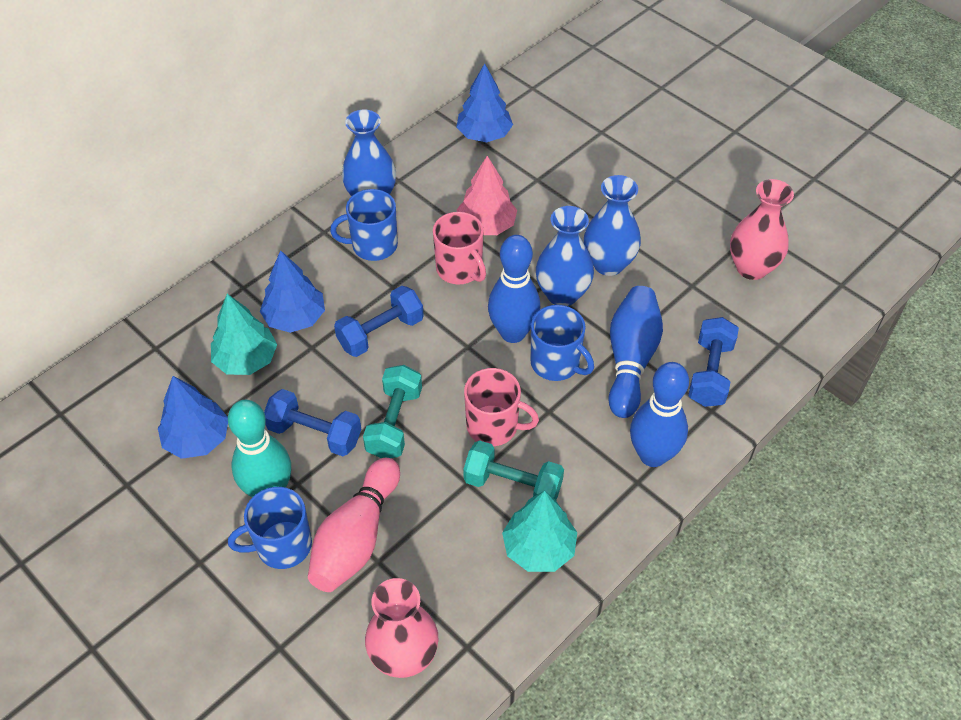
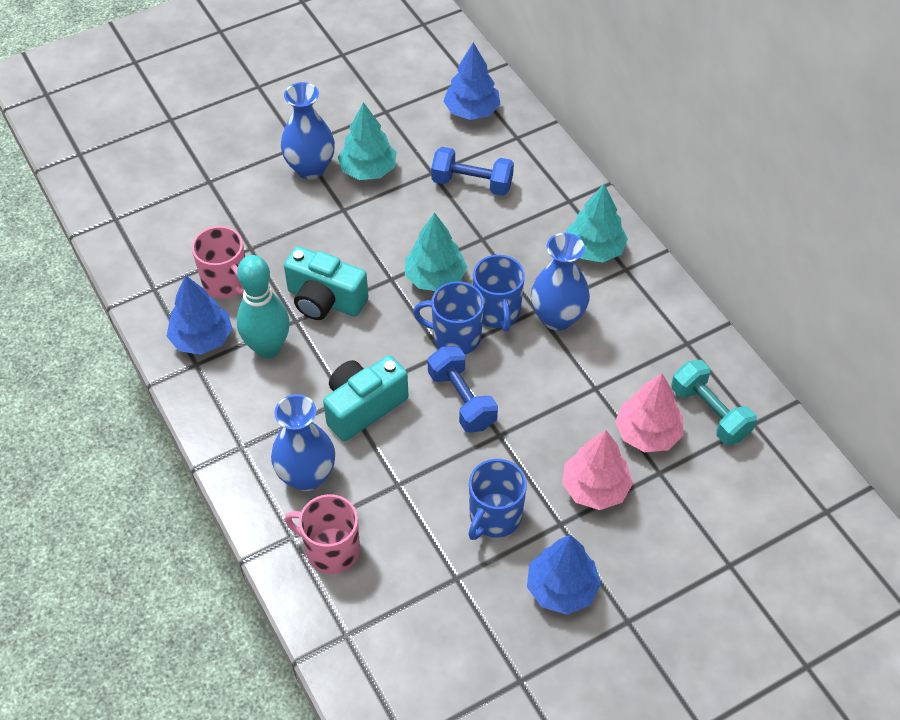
blue bowling pin: [488,235,540,343] [608,286,663,418] [630,362,689,467] = 3 -> none = 0
blue dumbbell: [264,389,361,456] [334,286,424,357] [688,317,739,407] = 3 -> [428,346,498,433] [431,147,514,196] = 2
pink bowling pin: [308,458,400,592] = 1 -> none = 0
pink tree: [457,156,517,235] = 1 -> [562,430,633,510] [615,373,684,452] = 2
pink vase: [365,578,438,678] [730,179,794,280] = 2 -> none = 0
turquoise camera: none = 0 -> [284,246,369,320] [323,355,408,441] = 2
turquoise dumbbell: [363,365,422,458] [463,440,564,500] = 2 -> [671,360,757,445] = 1
turquoise tree: [211,294,277,375] [502,490,577,572] = 2 -> [338,102,397,180] [405,212,467,291] [567,184,628,263] = 3

